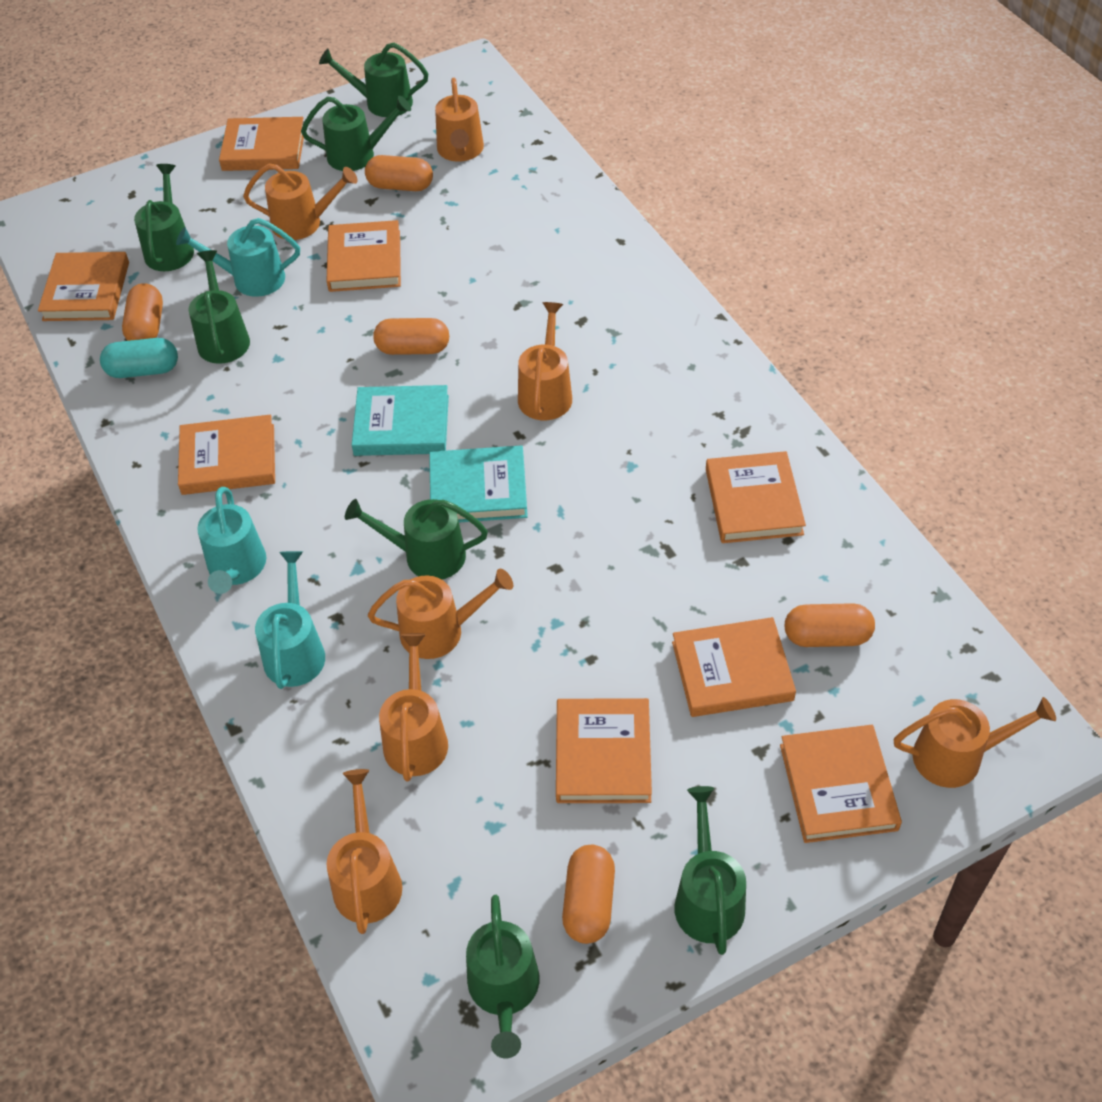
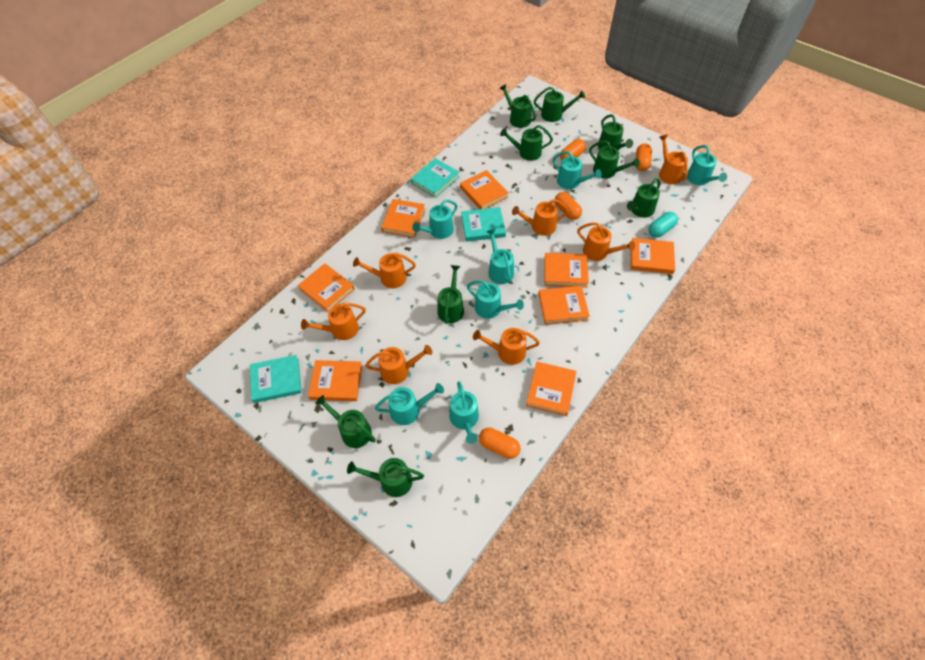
green watering can: [134,164,194,271] [189,250,250,364] [301,96,411,171] [319,43,428,117] [345,499,488,579] [466,895,540,1058] [674,786,746,955] = 7 -> [315,395,376,448] [347,458,424,497] [437,265,464,324] [499,84,536,128] [500,125,553,161] [534,87,585,122] [589,140,640,179] [598,114,633,151] [627,178,661,218] = 9
orange capsule: [122,283,163,341] [365,155,433,191] [373,318,449,355] [562,845,615,944] [785,603,875,647] = 5 -> [479,428,521,459] [555,192,582,220] [560,139,586,160] [636,143,652,171] = 4
turquoise book: [352,385,449,456] [429,446,528,522] = 2 -> [250,355,302,403] [411,158,460,198] [461,207,506,242] = 3
turquoise watering can: [176,218,300,297] [197,487,266,594] [255,551,325,689] = 3 -> [375,383,444,425] [412,199,458,239] [449,381,479,444] [467,280,524,319] [487,229,514,284] [553,151,602,189] [687,145,727,185] = 7

